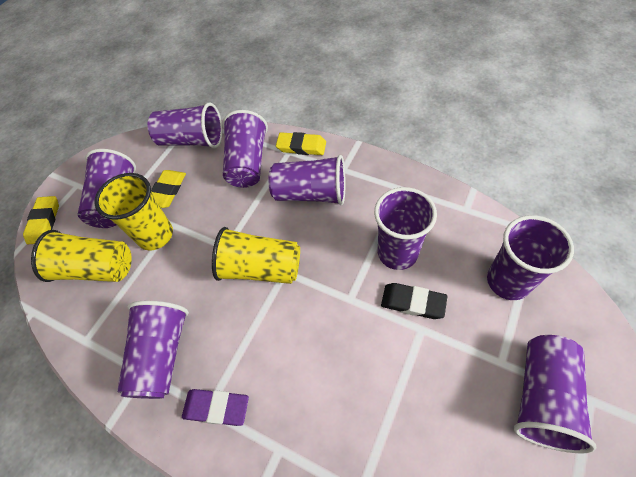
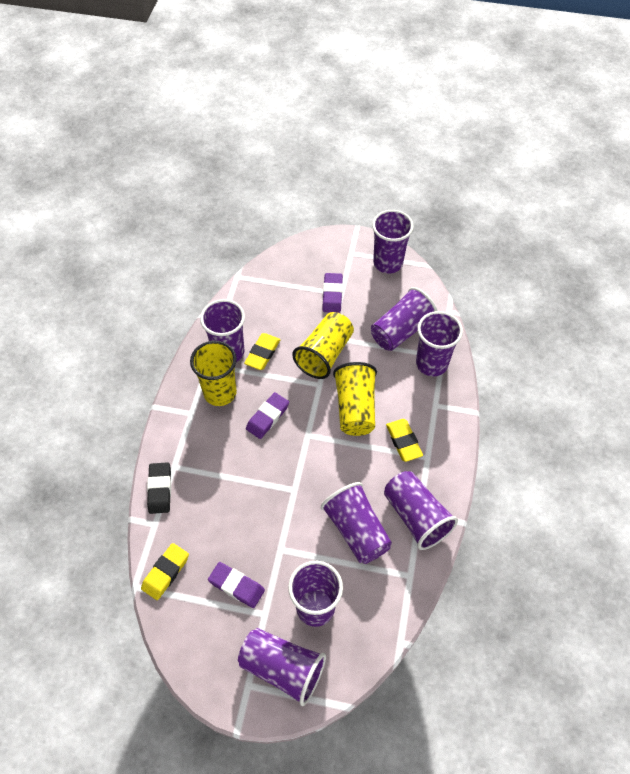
purple eraser: [182,389,249,426] = 1 -> [208,562,265,608] [246,392,289,439] [322,273,343,313] = 3

